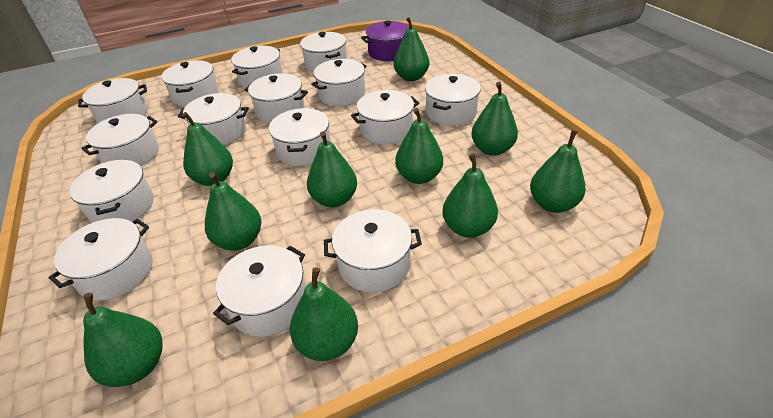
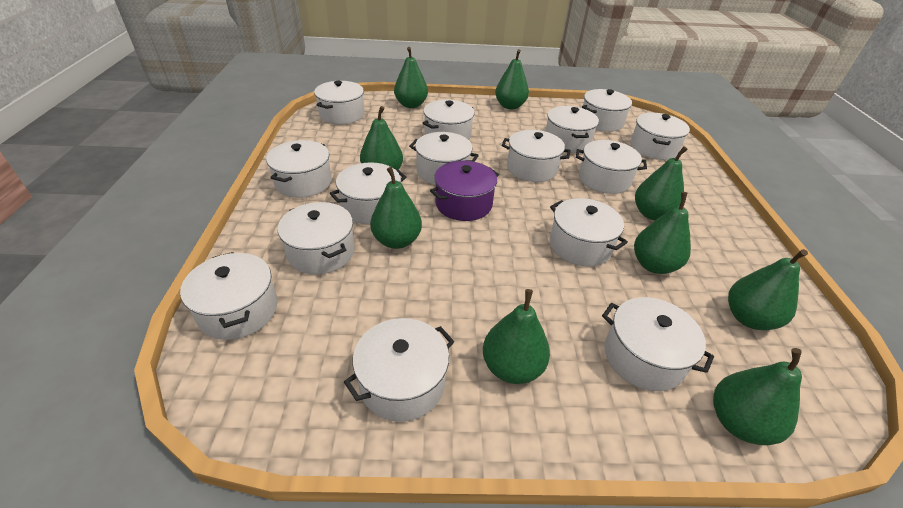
green pear: [83,293,163,387] [182,112,233,186] [205,172,261,250] [290,267,358,361] [307,131,357,207] [393,17,429,81] [395,108,443,184] [442,154,498,238] [471,82,518,156] [530,130,586,213] = 10 -> [360,106,403,170] [370,167,422,249] [394,47,428,108] [483,289,550,384] [495,49,529,109] [634,192,691,274] [635,146,688,220] [713,348,802,445] [728,249,808,330] = 9

